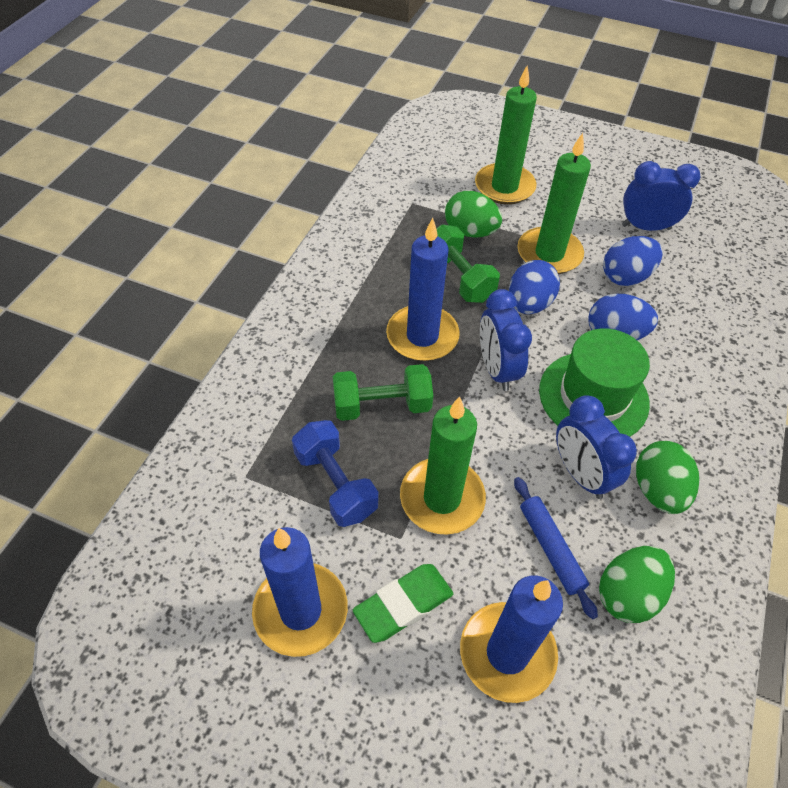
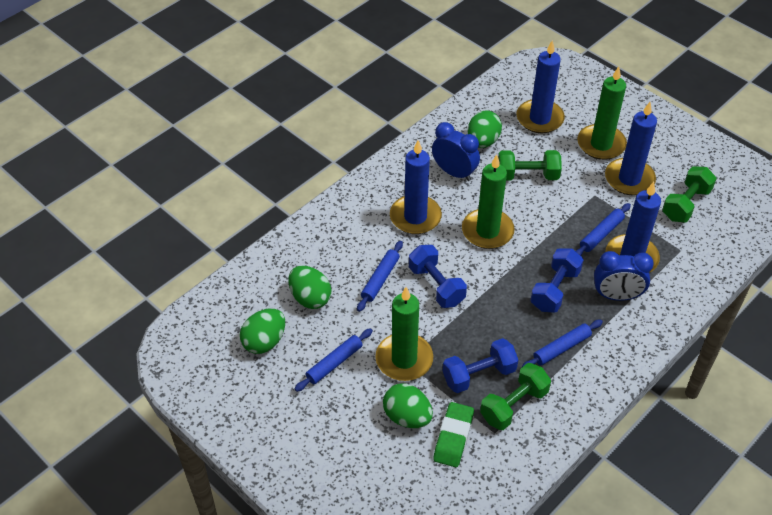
blue candle: [252,527,348,657] [386,218,460,361] [460,576,563,703] = 3 -> [390,140,442,234] [516,40,565,133] [605,102,657,195] [606,182,661,273] = 4
blue clock: [480,289,532,391] [556,395,637,499] [622,161,700,231] = 3 -> [432,122,480,181] [594,251,654,301] = 2
blue dumbbell: [292,420,378,527] = 1 -> [409,245,467,308] [443,338,518,393] [530,248,583,312] = 3
blue egg: [509,260,560,314] [588,294,658,340] [603,236,663,286] = 3 -> none = 0
blue rolling pin: [514,477,598,619] = 1 -> [295,328,373,392] [357,241,403,312] [522,320,603,367] [576,203,631,256] = 4
green dumbbell: [333,364,433,421] [437,225,500,303] = 2 -> [480,363,551,430] [498,150,562,180] [662,166,717,222] = 3
green egg: [445,190,502,238] [599,546,675,623] [636,441,699,514] = 3 -> [240,309,285,354] [288,266,332,309] [383,383,433,428] [468,110,502,148] = 4
green hat: [539,328,650,437] = 1 -> none = 0

